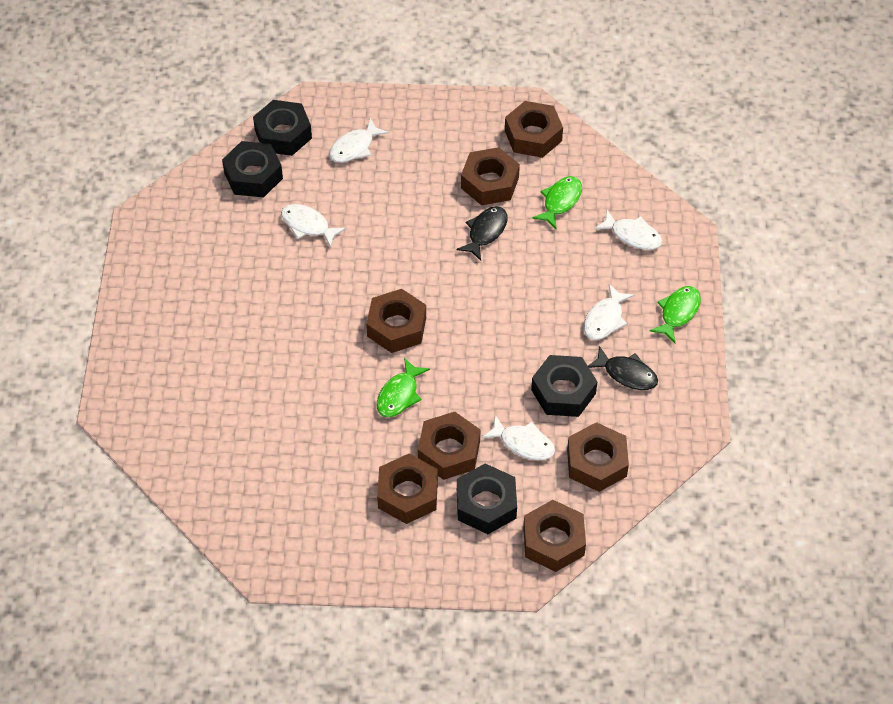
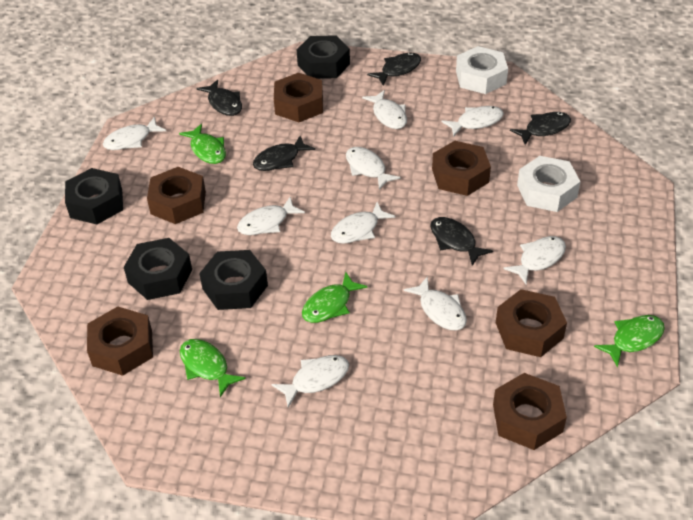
black fish: [457,206,508,261] [588,346,658,390] = 2 -> [196,79,242,116] [253,136,315,171] [367,53,421,86] [430,217,493,266] [510,112,571,145] = 5
brown nut: [366,289,426,353] [377,454,438,524] [418,412,480,480] [461,147,520,206] [505,101,563,158] [523,500,586,572] [567,422,629,492] = 7 -> [87,306,153,376] [147,167,206,224] [274,73,323,122] [432,141,491,196] [493,373,567,450] [496,289,567,357] = 6
green fish: [377,358,430,417] [532,176,582,229] [650,286,701,343] = 3 -> [179,124,226,164] [180,339,246,397] [302,272,368,323] [594,315,665,368] = 4
white fish: [281,204,346,248] [329,118,389,163] [482,415,555,460] [584,284,634,340] [594,210,662,250] = 5 -> [103,117,166,150] [237,197,305,235] [272,355,349,408] [331,202,395,244] [346,147,401,190] [362,90,407,129] [403,276,467,330] [441,106,504,136] [503,236,566,284] = 9
white nut: none = 0 -> [456,46,508,94] [517,156,581,212] = 2

